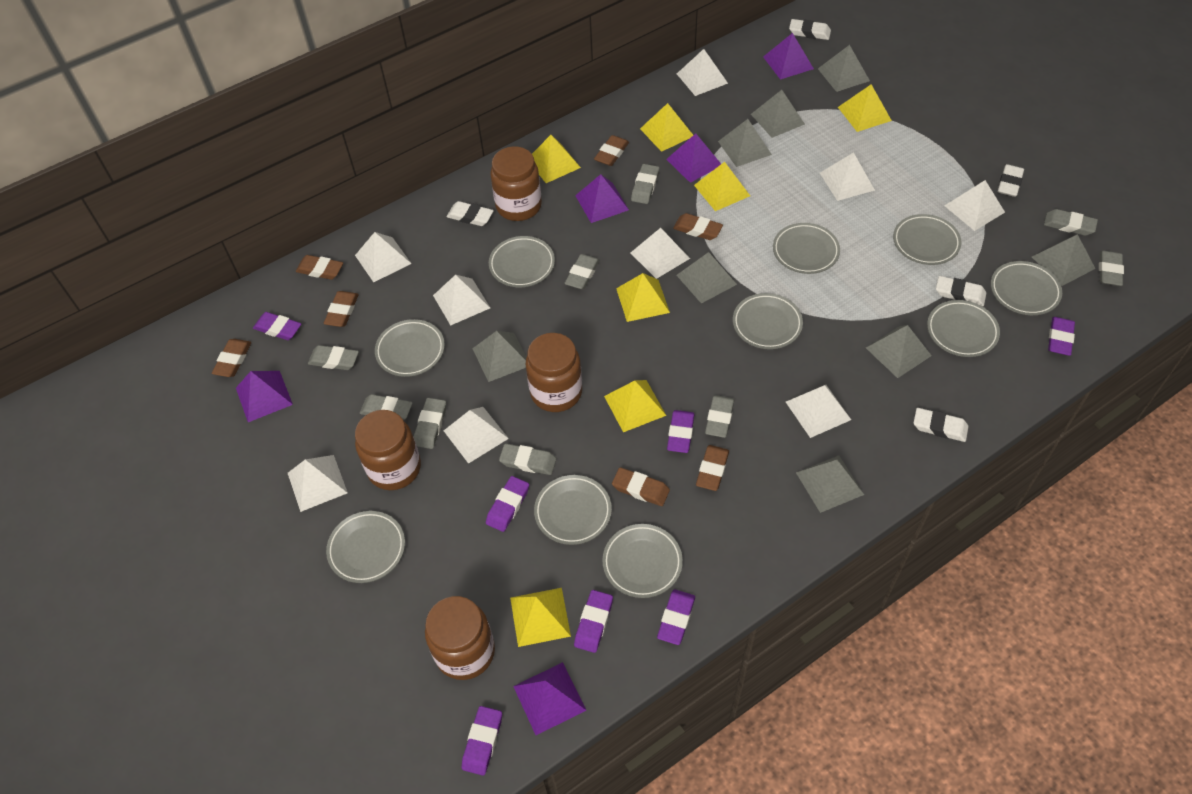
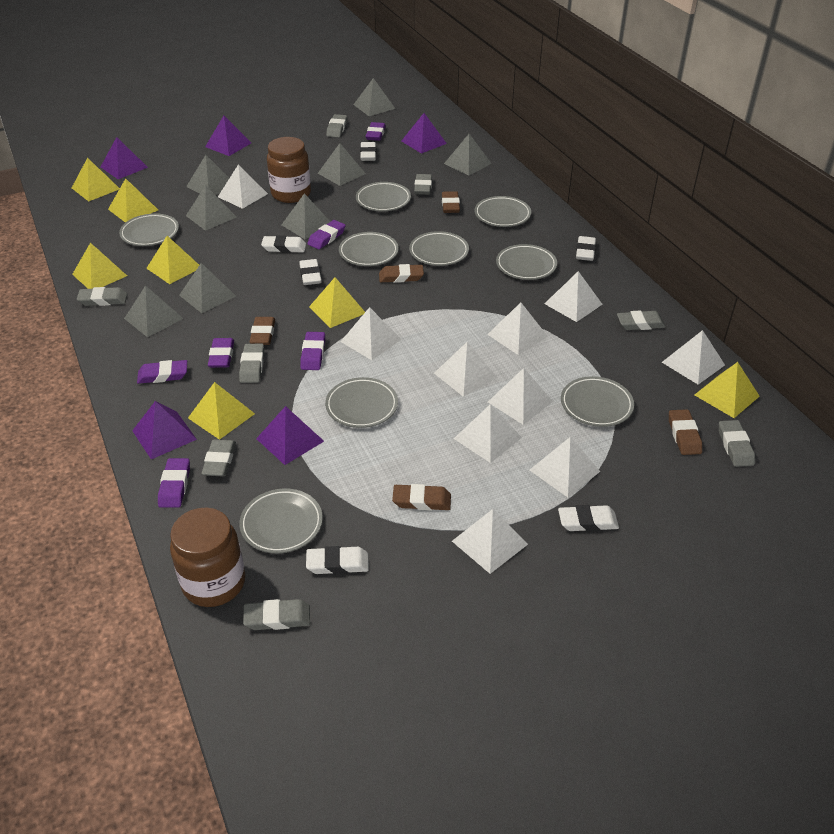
brown eraser: [212,339,251,377] [296,255,343,280] [324,291,359,327] [594,135,629,166] [612,467,670,506] [673,213,723,240] [696,445,729,491] = 7 -> [250,317,275,345] [379,264,424,283] [392,484,451,511] [442,191,460,213] [669,409,702,455] = 5
brown jar: [355,410,421,490] [425,596,495,680] [490,146,542,221] [526,333,582,412] = 4 -> [170,507,245,607] [267,137,311,203] = 2
grey eraser: [308,345,359,370] [360,394,413,420] [414,398,446,449] [499,444,556,475] [565,254,600,289] [631,164,659,204] [705,395,734,438] [1044,209,1098,236] [1099,251,1124,286] = 9 -> [77,287,127,306] [201,439,236,476] [239,344,264,383] [243,599,310,630] [326,114,347,137] [414,174,432,195] [617,310,666,330] [719,420,755,467] = 8
grey plate: [326,511,405,583] [375,319,445,377] [489,236,555,287] [534,475,612,545] [602,524,683,598] [733,293,803,349] [773,223,840,274] [893,214,961,265] [927,300,1000,357] [991,261,1062,315] = 10 -> [119,213,179,246] [239,489,323,553] [325,377,398,428] [339,232,399,266] [356,182,411,211] [409,231,469,266] [475,196,531,227] [496,244,557,280] [561,376,634,427] = 9
purple eraser: [253,312,301,340] [462,706,502,776] [486,476,529,532] [574,590,613,653] [657,590,695,645] [667,410,695,453] [1048,317,1075,356] = 7 -> [137,360,187,384] [158,458,190,508] [208,338,234,368] [300,332,325,370] [307,220,346,249] [366,122,386,141] = 6
white eraser: [447,201,494,226] [789,19,831,40] [914,408,968,442] [936,276,986,306] [997,164,1024,197] = 5 -> [261,235,306,253] [299,259,322,285] [306,546,369,574] [360,142,376,161] [558,505,619,532] [576,236,596,261] = 6
white pyramid: [288,455,348,512] [355,232,412,282] [433,275,490,325] [444,407,509,464] [631,228,690,279] [677,49,728,96] [786,385,851,438] [820,152,875,201] [944,180,1005,231] = 9 -> [218,164,268,209] [341,307,402,360] [434,342,498,397] [452,509,528,574] [454,404,522,463] [487,303,548,355] [488,368,553,425] [530,437,600,497] [544,271,603,322] [662,330,725,385] = 10

